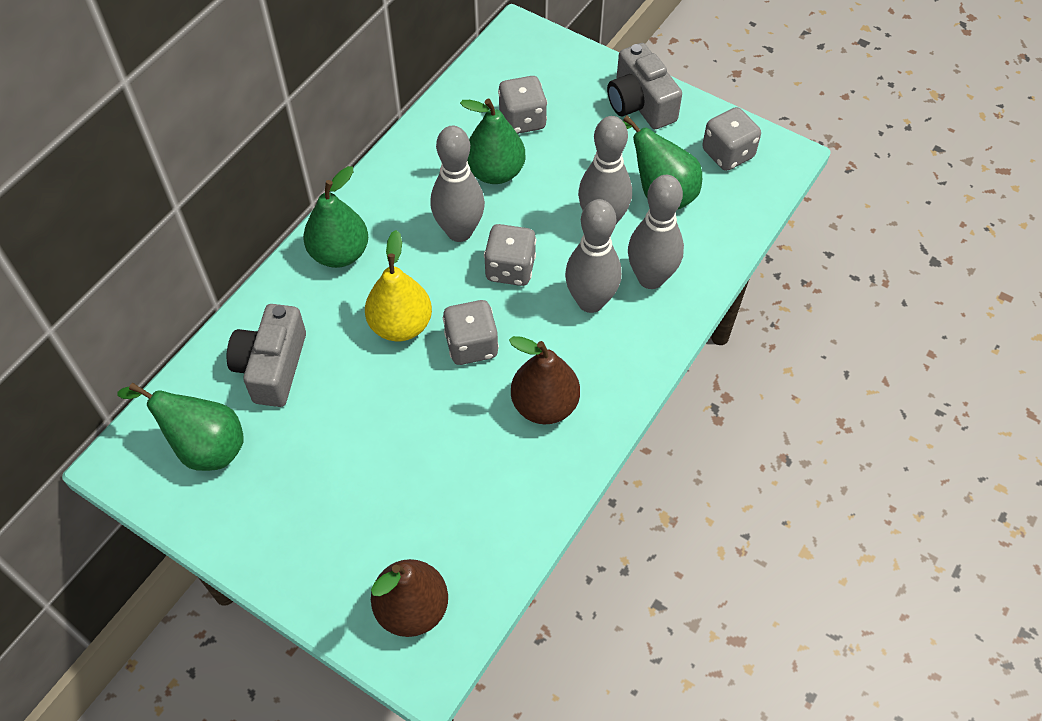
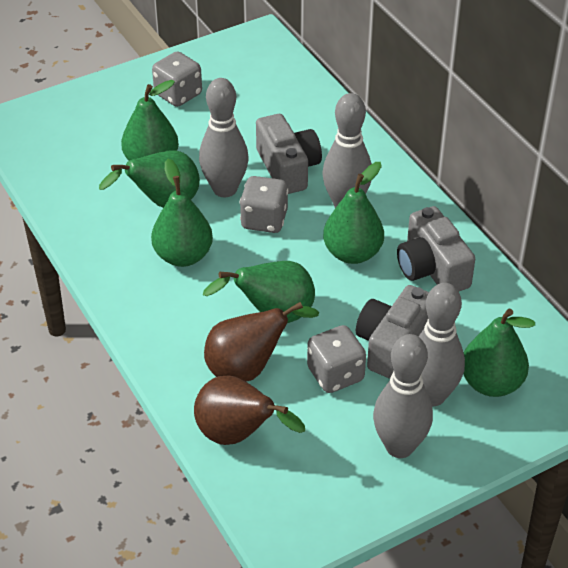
green pear: [117,383,244,471] [303,166,368,268] [460,99,526,184] [623,116,702,210] = 4 -> [99,150,200,208] [121,80,179,161] [151,159,213,267] [203,261,315,323] [323,162,384,264] [463,309,535,397] = 6
grey camera: [227,304,306,407] [607,43,682,129] = 2 -> [256,114,322,194] [356,285,429,379] [397,206,475,292] = 3
grey dice: [443,300,499,365] [484,224,536,286] [498,76,547,134] [702,107,761,171] = 4 -> [152,51,202,107] [240,176,288,233] [307,325,366,393] = 3
yellow pear: [365,230,432,341] = 1 -> none = 0

